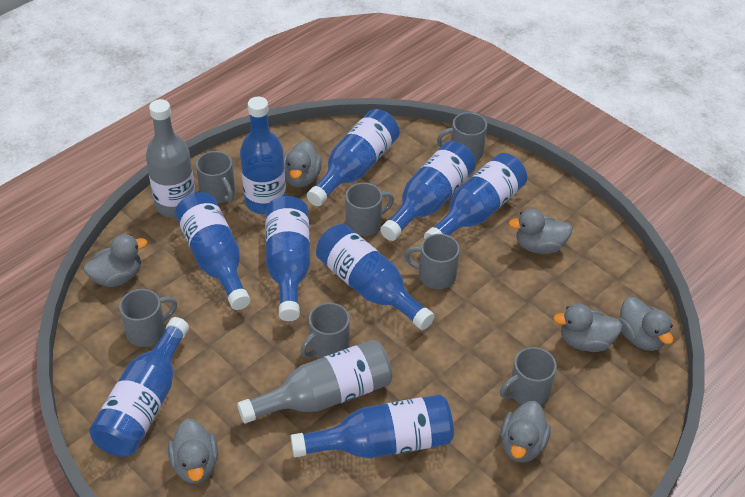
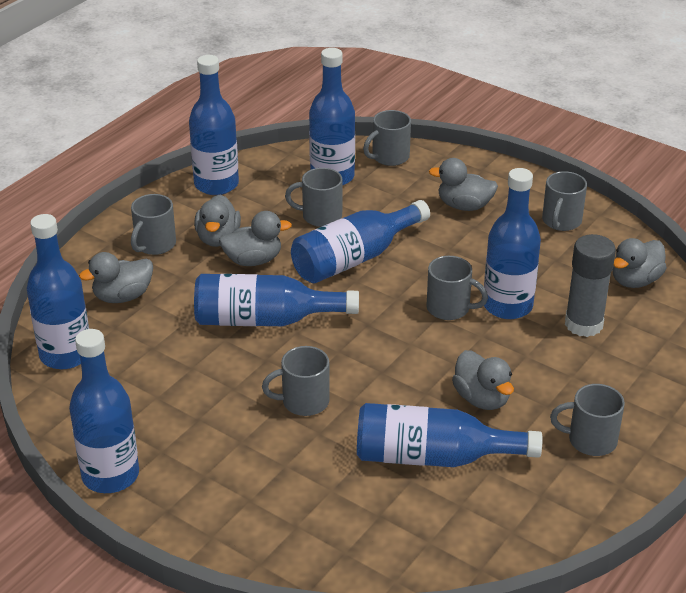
blue bottle: [89,317,189,457] [175,192,250,310] [240,97,286,214] [265,196,310,321] [291,394,454,458] [307,109,399,206] [316,224,435,330] [380,141,476,241] [424,153,527,239] = 9 -> [27,214,89,369] [69,329,139,493] [189,55,239,195] [194,274,359,326] [291,200,430,284] [309,48,355,186] [357,403,542,467] [484,168,541,319] = 8
grey bottle: [146,99,195,218] [237,340,392,424] = 2 -> none = 0
grey duck: [83,234,147,287] [168,419,218,484] [284,140,322,187] [501,401,551,463] [509,209,573,254] [553,303,623,352] [619,297,673,351] = 7 -> [79,252,153,303] [194,195,241,247] [219,211,292,266] [429,158,498,211] [452,350,514,410] [613,238,667,288] = 6
grey glue stick: none = 0 -> [565,234,616,337] = 1

